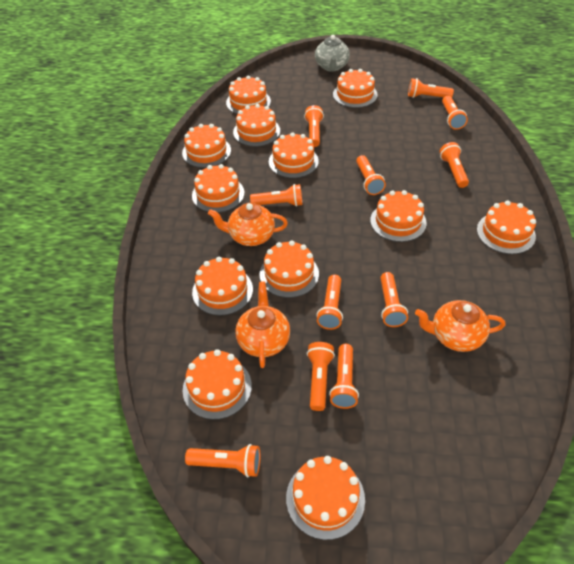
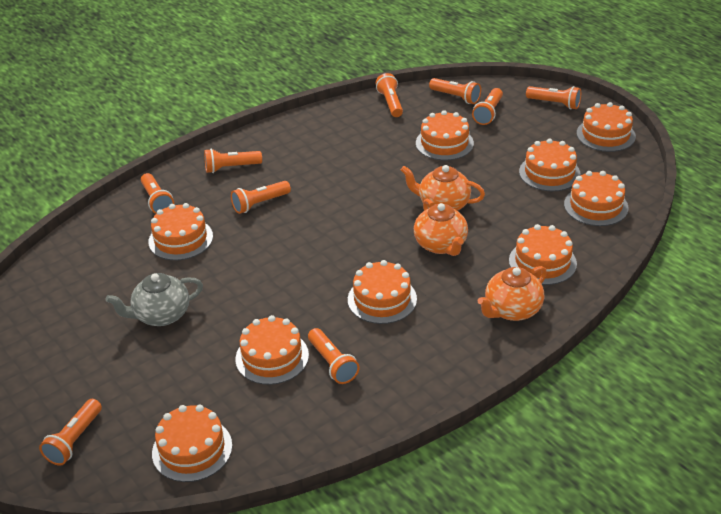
orange cake: [182,124,231,168] [183,349,252,420] [192,164,245,213] [192,257,253,315] [226,76,271,114] [233,104,280,146] [260,240,319,298] [269,132,319,178] [286,456,365,540] [333,69,378,108] [370,190,427,242] [477,200,536,254] = 12 -> [148,203,213,260] [152,405,232,482] [235,315,309,385] [348,260,417,324] [416,110,474,160] [509,224,577,285] [519,139,580,191] [564,171,629,226] [577,102,636,152] = 9
orange flashlight: [185,444,260,477] [250,184,302,207] [304,105,324,147] [307,342,335,411] [316,275,343,330] [329,344,359,409] [356,155,386,195] [380,272,408,327] [408,78,454,98] [440,142,469,188] [442,96,468,130] = 11 -> [39,399,102,466] [141,173,174,214] [204,149,262,173] [231,181,291,214] [308,328,359,384] [376,73,403,117] [429,78,481,104] [472,88,503,125] [526,86,581,109] = 9

